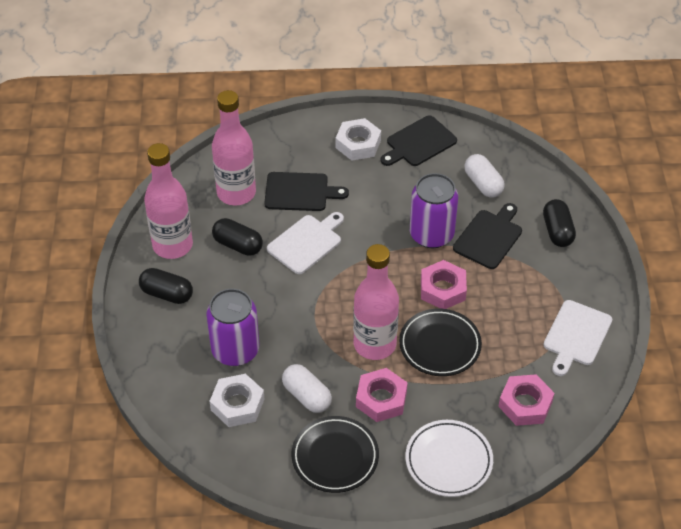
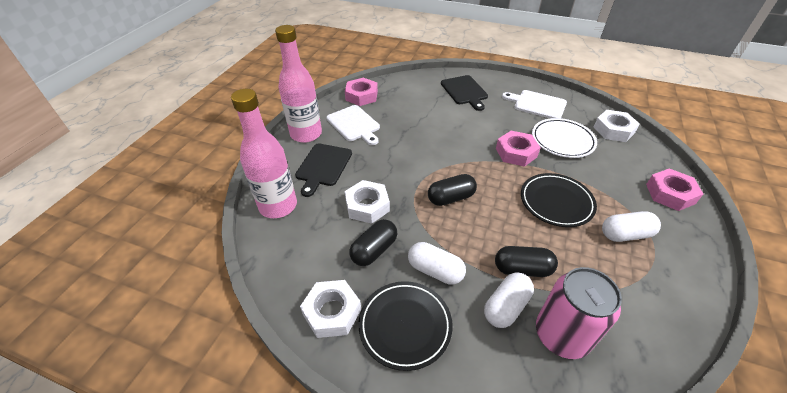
black cutting board: [264,172,349,211] [381,115,457,166] [453,203,522,269] = 3 -> [295,143,352,197] [441,75,488,111] = 2
pink bottle: [144,143,193,259] [212,90,256,205] [353,244,399,360] = 3 -> [231,89,297,218] [275,25,322,143] = 2
pink can: none = 0 -> [536,267,622,359] = 1
purple can: [206,289,259,366] [410,173,458,248] = 2 -> none = 0
white capsule: [282,364,332,413] [464,154,505,198] = 2 -> [408,242,466,285] [484,272,534,328] [602,211,661,242] = 3
white nut: [210,374,264,427] [336,118,381,161] = 2 -> [300,280,361,338] [345,180,390,224] [593,110,640,142] = 3

